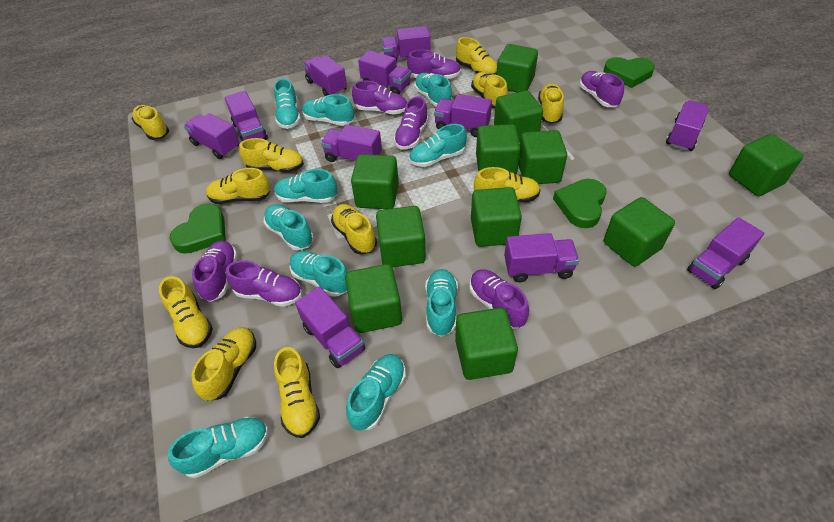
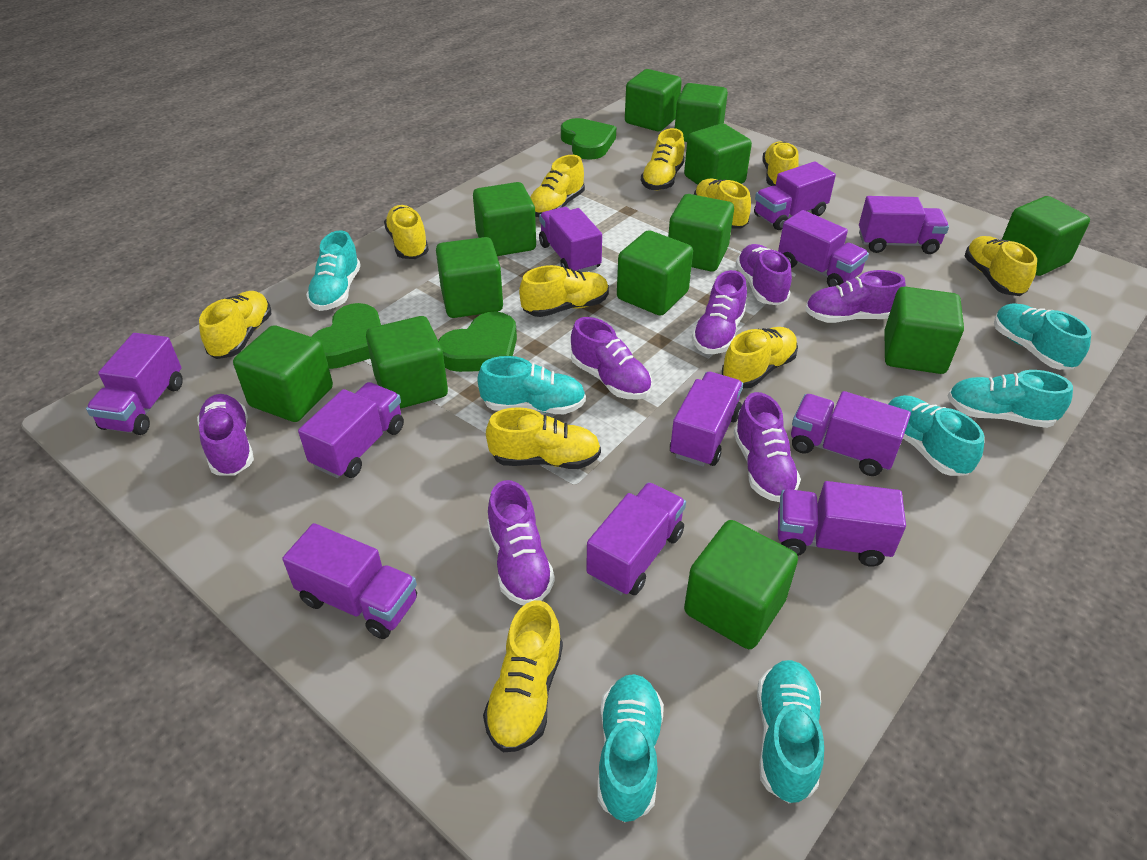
green cube: [345,264,402,333] [351,154,399,209] [376,206,426,267] [455,308,518,380] [471,187,522,247] [476,124,521,174] [494,90,543,143] [496,44,538,92] [518,130,567,184] [604,197,675,267] [729,134,803,196] = 11 -> [233,325,333,422] [366,316,448,409] [436,237,503,318] [473,182,536,256] [617,230,693,316] [625,69,682,131] [668,194,734,271] [675,83,728,142] [684,124,752,185] [684,520,798,649] [884,287,964,374] [1002,196,1090,276] = 12
turquoise shoe: [168,416,269,478] [264,204,313,250] [274,78,301,129] [274,169,337,203] [290,251,348,297] [302,94,354,126] [346,354,406,430] [409,124,467,167] [414,73,452,107] [425,269,458,337] = 10 -> [306,230,361,311] [477,356,586,414] [597,674,664,822] [757,660,824,803] [888,395,984,476] [947,370,1073,428] [994,303,1091,370] = 7

